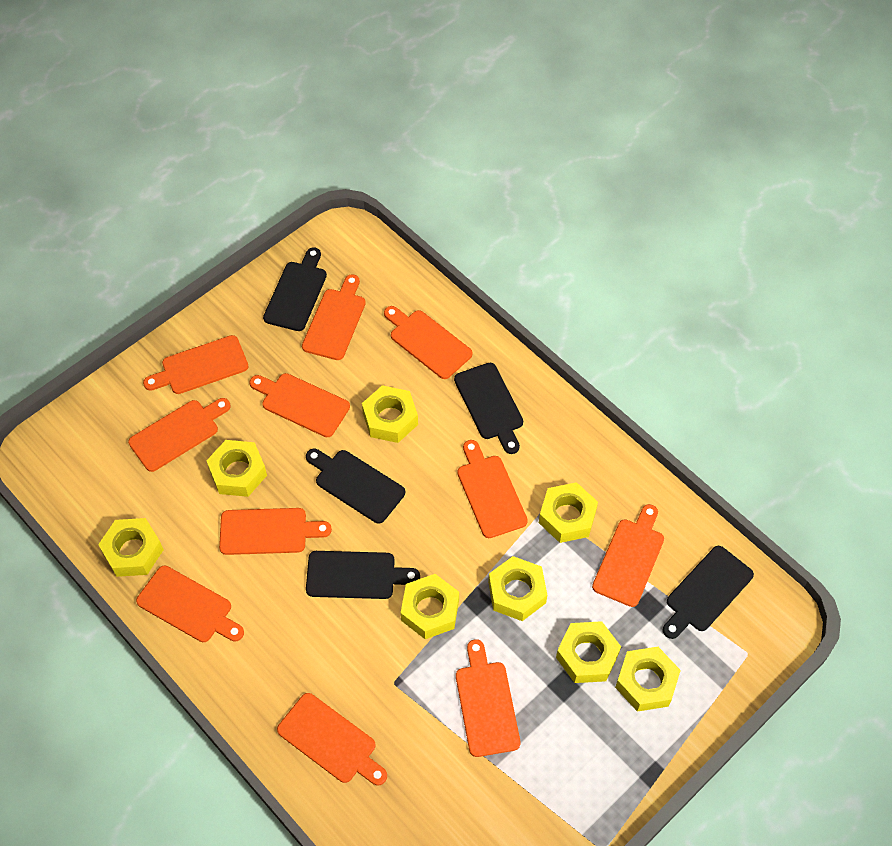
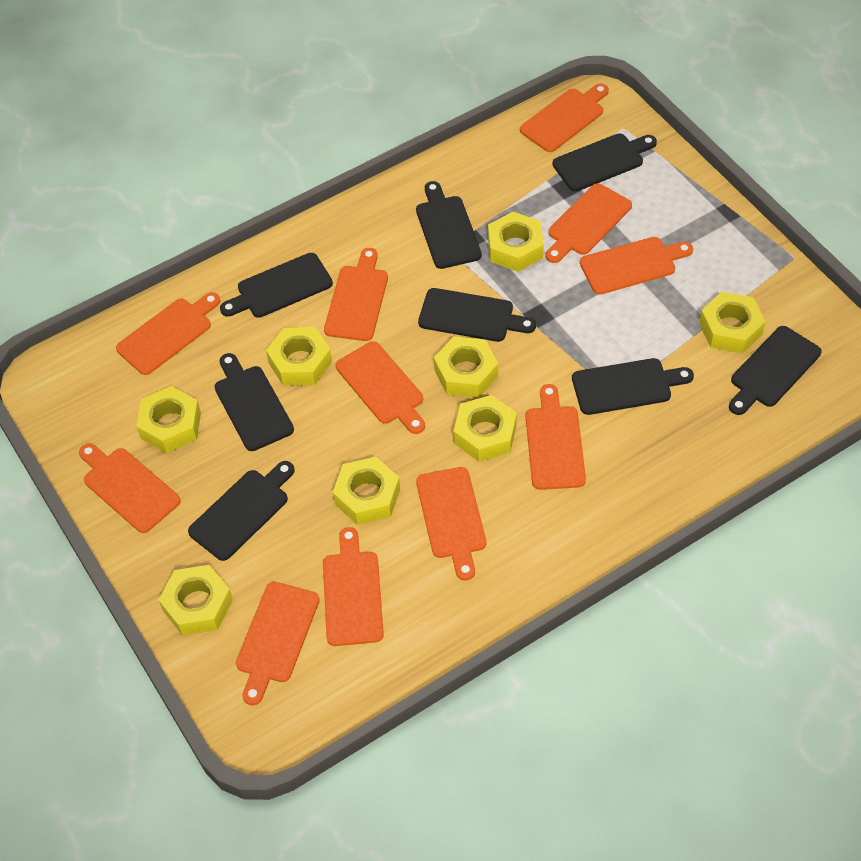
black cutting board: [263,247,327,331] [306,449,405,524] [306,551,420,599] [454,363,523,454] [663,546,754,639] = 5 -> [188,461,295,561] [215,353,294,451] [220,253,333,318] [416,181,482,269] [418,288,536,342] [553,134,657,191] [572,358,694,415] [729,326,821,415] = 8

